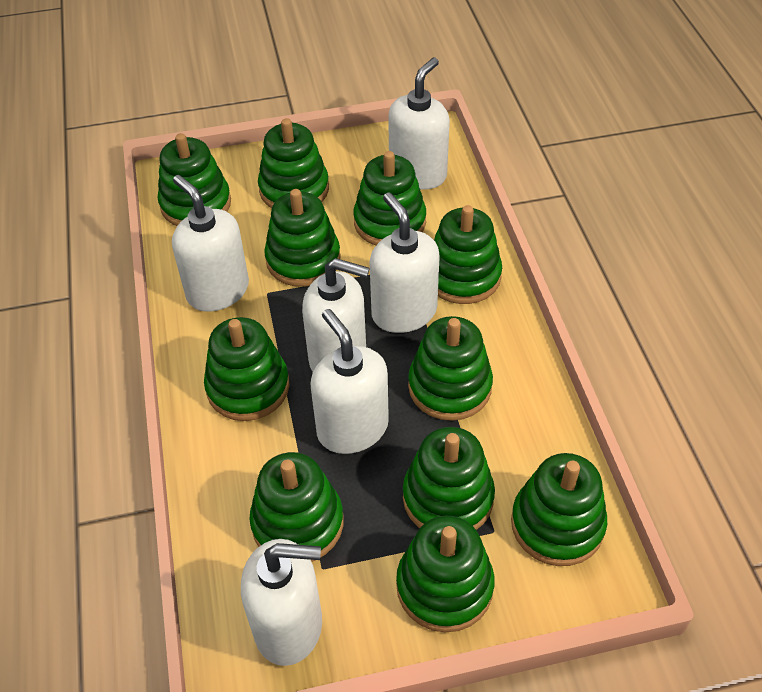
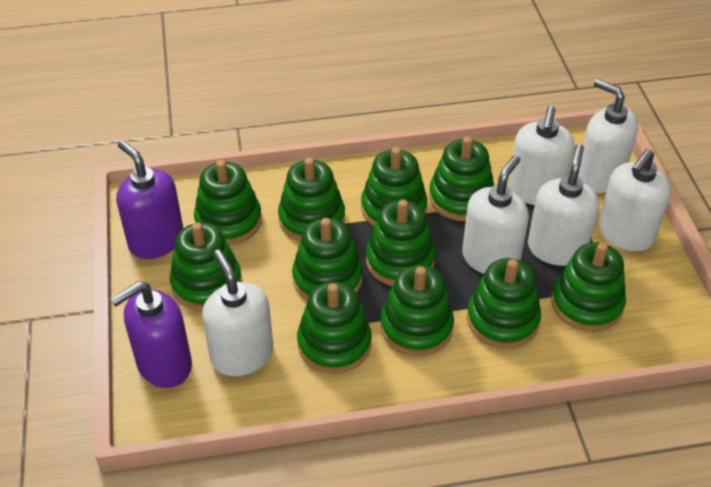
purple soap dispenser: none = 0 -> [110,281,192,388] [116,140,183,259] = 2

